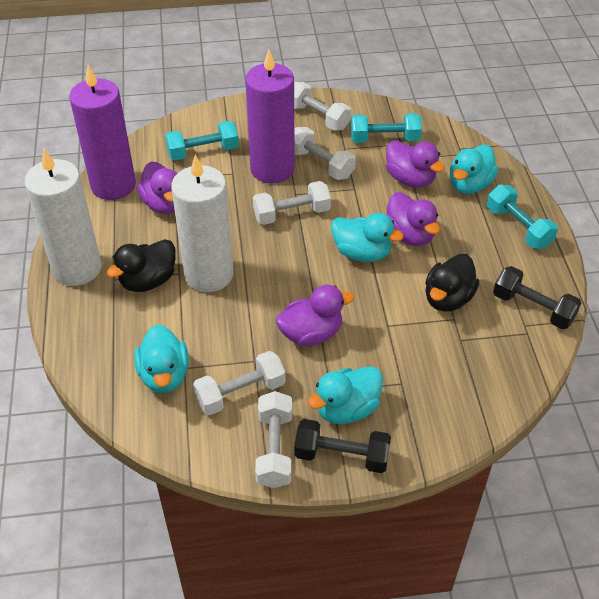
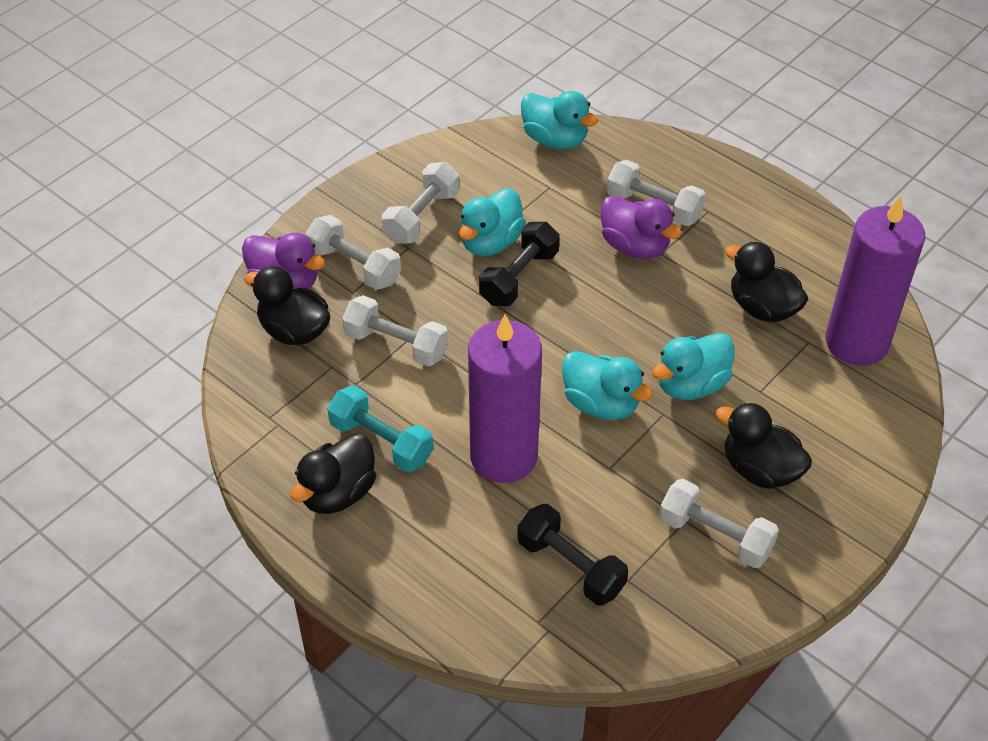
black duck: [107,239,176,292] [425,254,479,312] = 2 -> [244,266,330,345] [290,434,376,514] [716,402,812,489] [725,242,808,322] = 4
purple duck: [137,162,177,214] [276,285,354,346] [386,140,444,188] [386,192,440,246] = 4 -> [242,233,325,289] [601,196,682,259] = 2
turquoise dumbbell: [165,121,239,161] [351,113,422,143] [487,185,558,249] = 3 -> [327,385,433,472] = 1
white candle: [25,149,102,286] [171,154,233,292] = 2 -> none = 0

